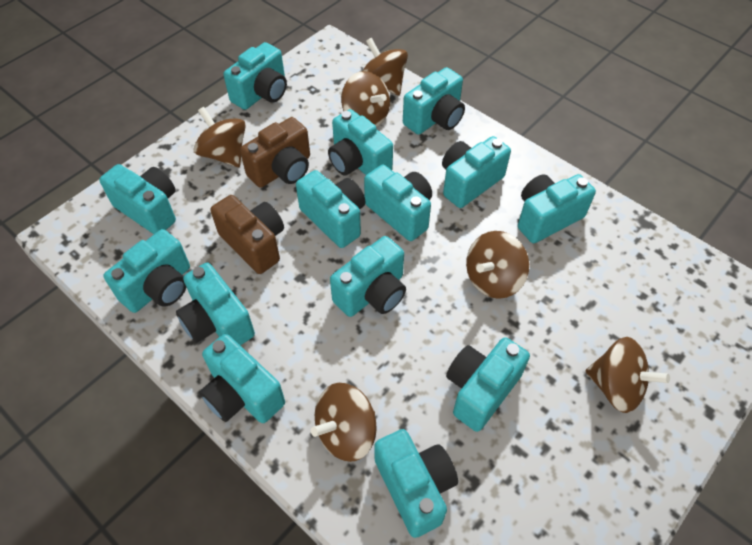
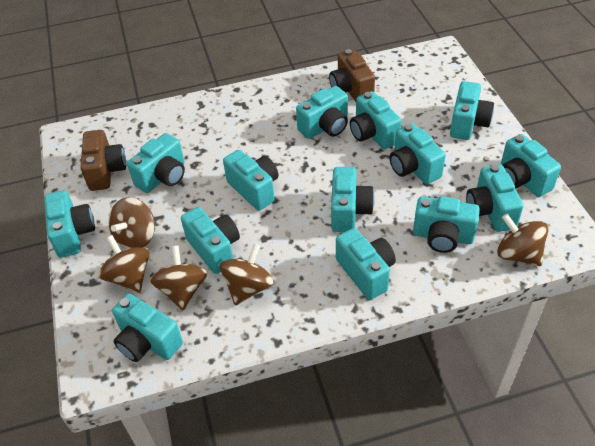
brown spinning top: [194,107,246,167] [311,383,377,462] [341,71,390,127] [363,38,408,96] [466,231,529,299] [586,337,670,413] = 6 -> [98,235,150,293] [108,197,155,249] [150,245,207,310] [219,243,274,306] [497,214,548,266] = 5

